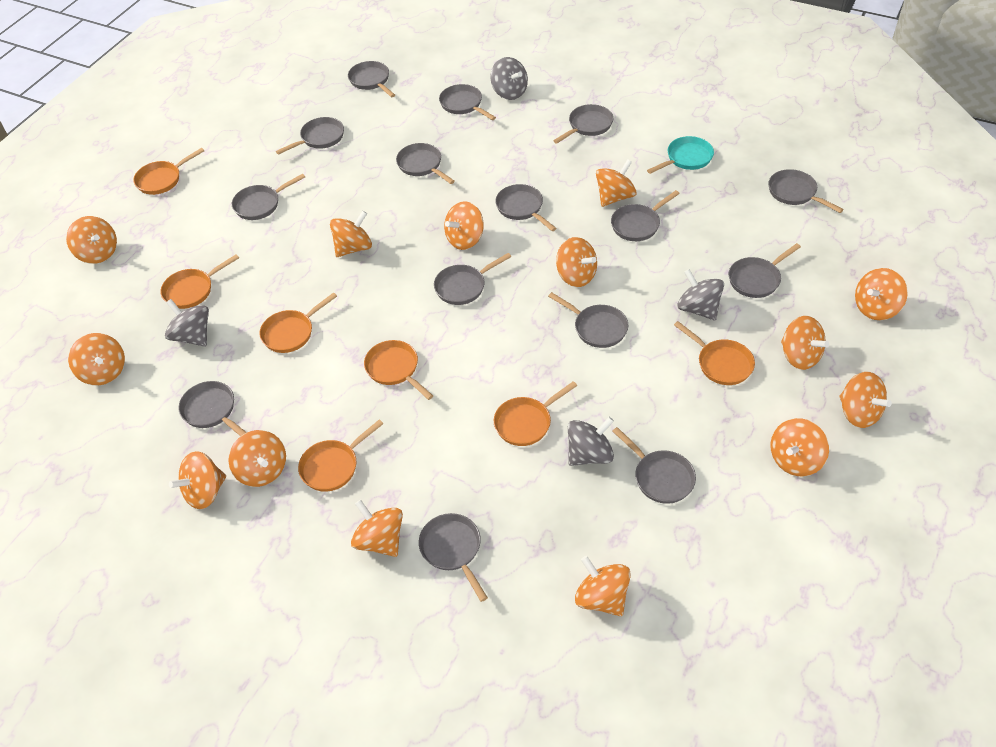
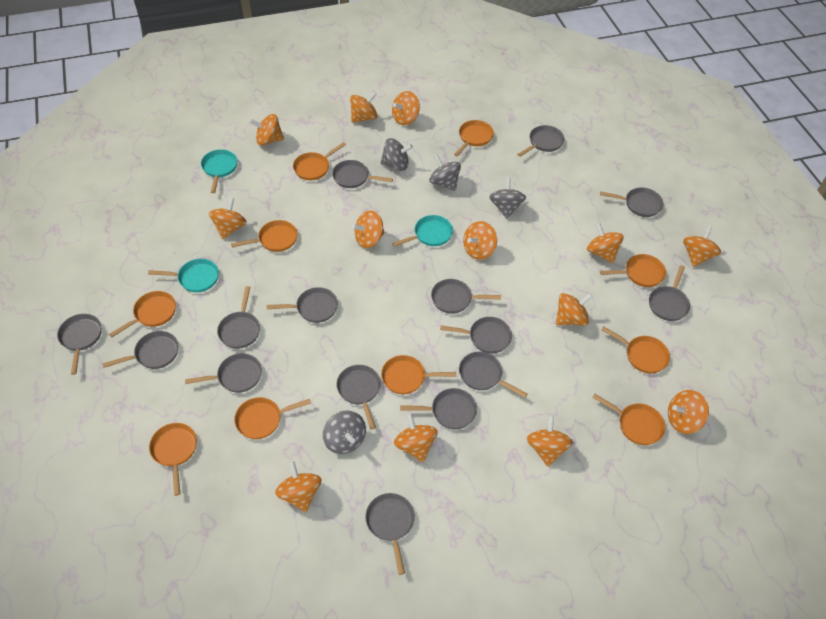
orange pan: [133,148,204,195] [160,254,239,309] [260,292,337,353] [298,419,384,492] [364,340,433,400] [494,381,577,446] [674,321,755,385] = 7 -> [109,291,176,337] [149,423,197,496] [231,220,297,252] [234,397,311,439] [293,142,346,180] [381,355,456,394] [454,120,494,156] [592,394,665,445] [600,254,666,287] [601,326,670,373] = 10
orange spinning top: [66,216,117,264] [68,333,125,385] [169,451,226,509] [228,430,286,487] [330,211,372,257] [351,500,403,557] [444,201,484,250] [556,237,597,287] [575,556,631,616] [596,159,637,207] [770,418,829,477] [781,316,829,370] [839,372,892,428] [855,268,908,320] = 14 -> [209,197,247,239] [250,114,284,146] [275,461,321,512] [350,92,377,123] [352,210,385,248] [392,91,420,125] [394,413,438,462] [463,221,497,260] [527,416,573,467] [556,293,593,326] [587,223,624,263] [668,390,709,434] [683,226,721,267] = 13
turquoise pan: [647,136,714,174] = 1 -> [148,259,219,292] [201,149,237,193] [392,215,453,247] = 3

